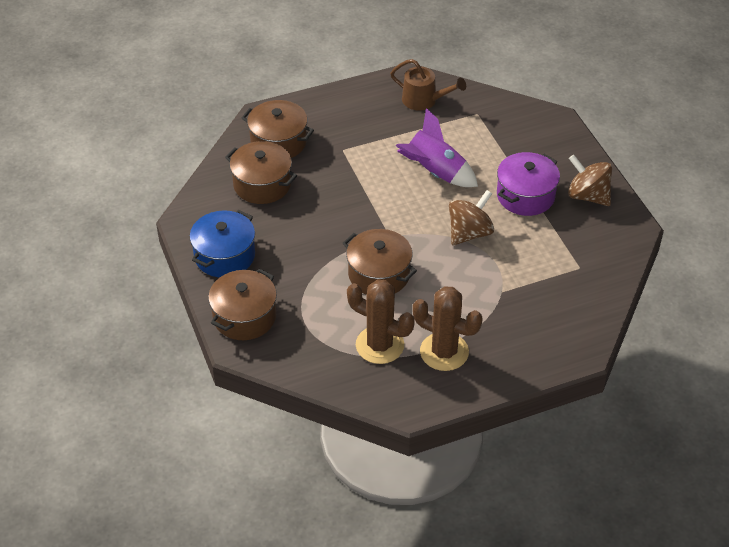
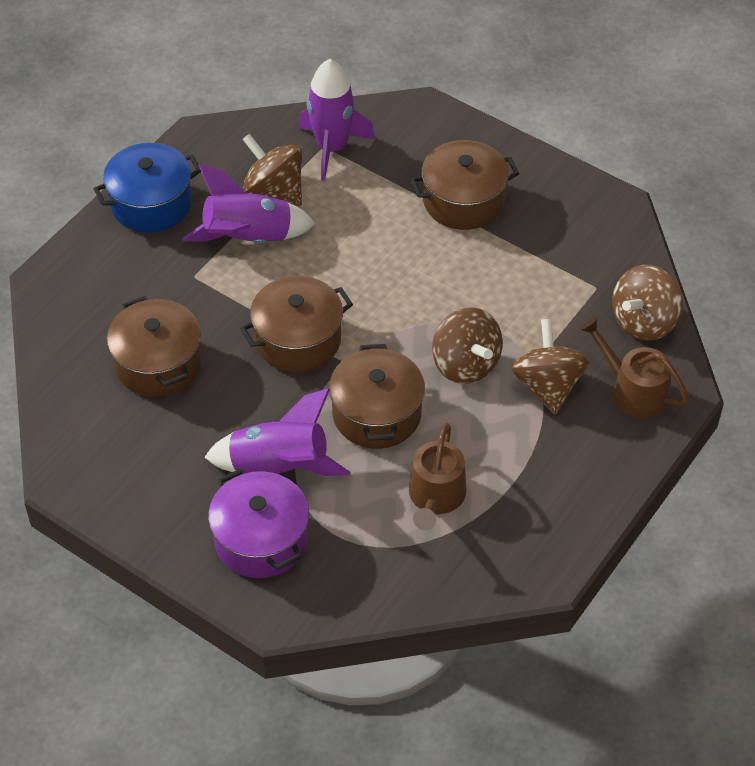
brown cactus: [347,280,415,364] [413,286,483,371] = 2 -> none = 0
brown spinning top: [449,190,494,246] [568,155,612,206] = 2 -> [242,133,302,206] [432,307,503,384] [511,319,589,415] [612,265,682,341] = 4
brown watering can: [390,59,466,111] = 1 -> [409,423,466,530] [579,317,689,418] = 2
purple rocket: [396,108,478,187] = 1 -> [182,164,315,243] [204,388,350,476] [298,59,375,181] = 3

